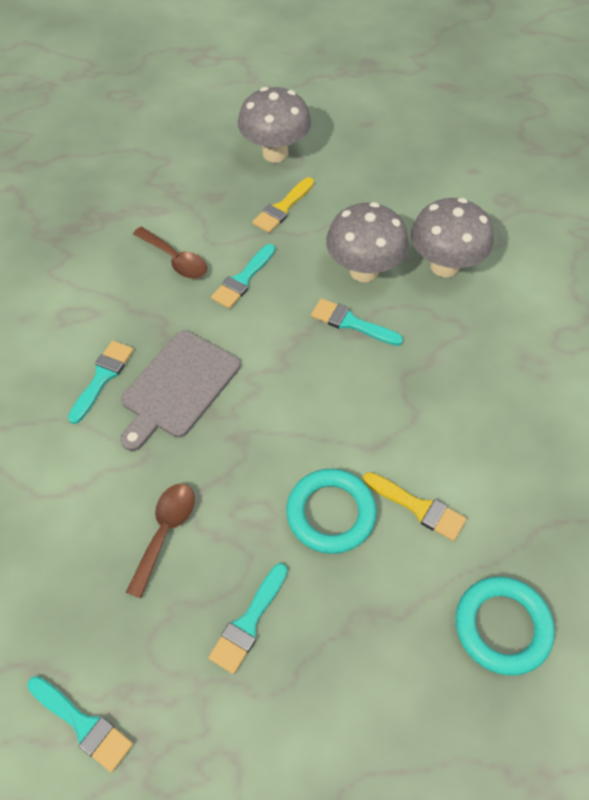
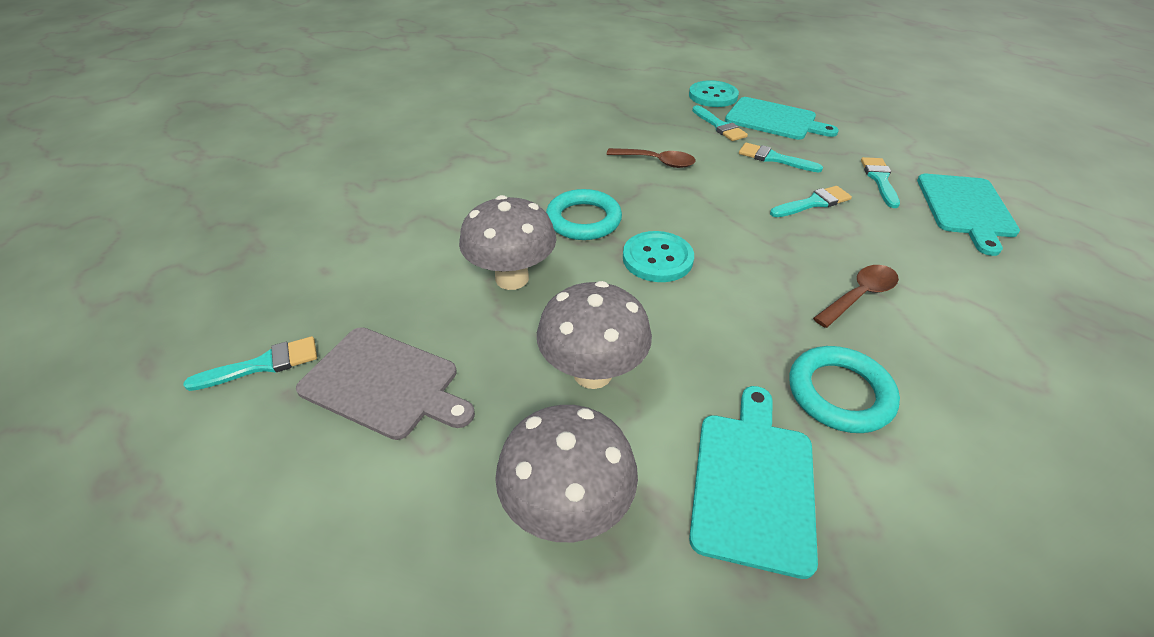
turquoise button: none = 0 -> [623,231,694,282] [689,80,739,107] = 2
turquoise cutting board: none = 0 -> [689,386,818,579] [725,97,839,140] [917,174,1020,256] = 3
yellow brush: [252,177,314,233] [363,472,467,541] = 2 -> none = 0

